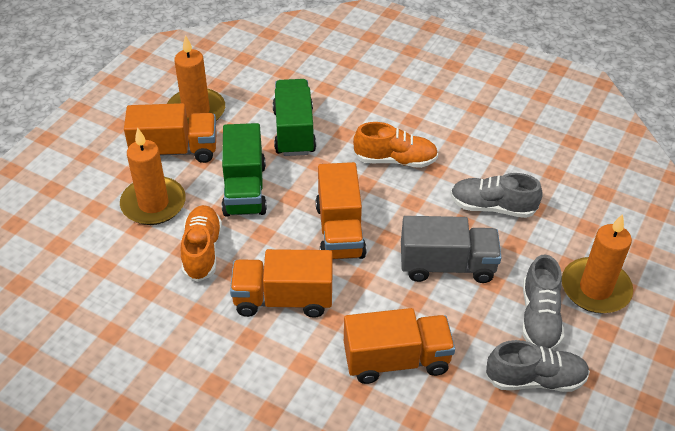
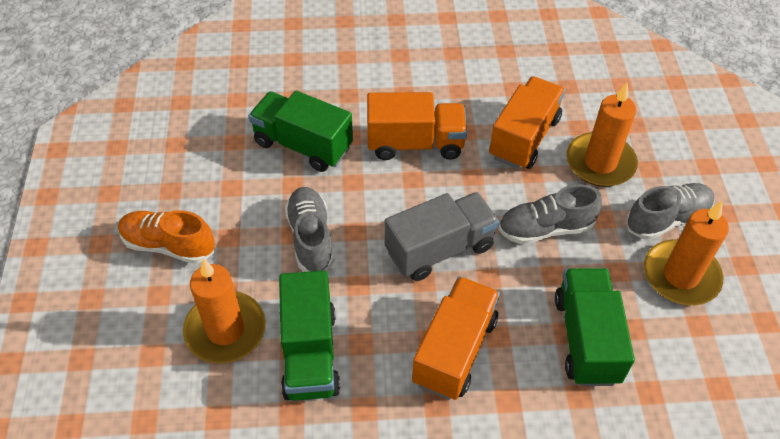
green truck: [222,123,267,217] [272,79,316,156] = 2 -> [249,91,353,172] [279,270,340,401] [555,268,635,386] = 3
orange shoe: [181,205,222,282] [353,122,438,168] = 2 -> [118,210,215,264] = 1
orange truck: [124,103,217,163] [230,249,333,318] [316,162,367,260] [344,308,455,384] = 4 -> [367,92,467,160] [412,276,500,400] [489,76,565,169] = 3

